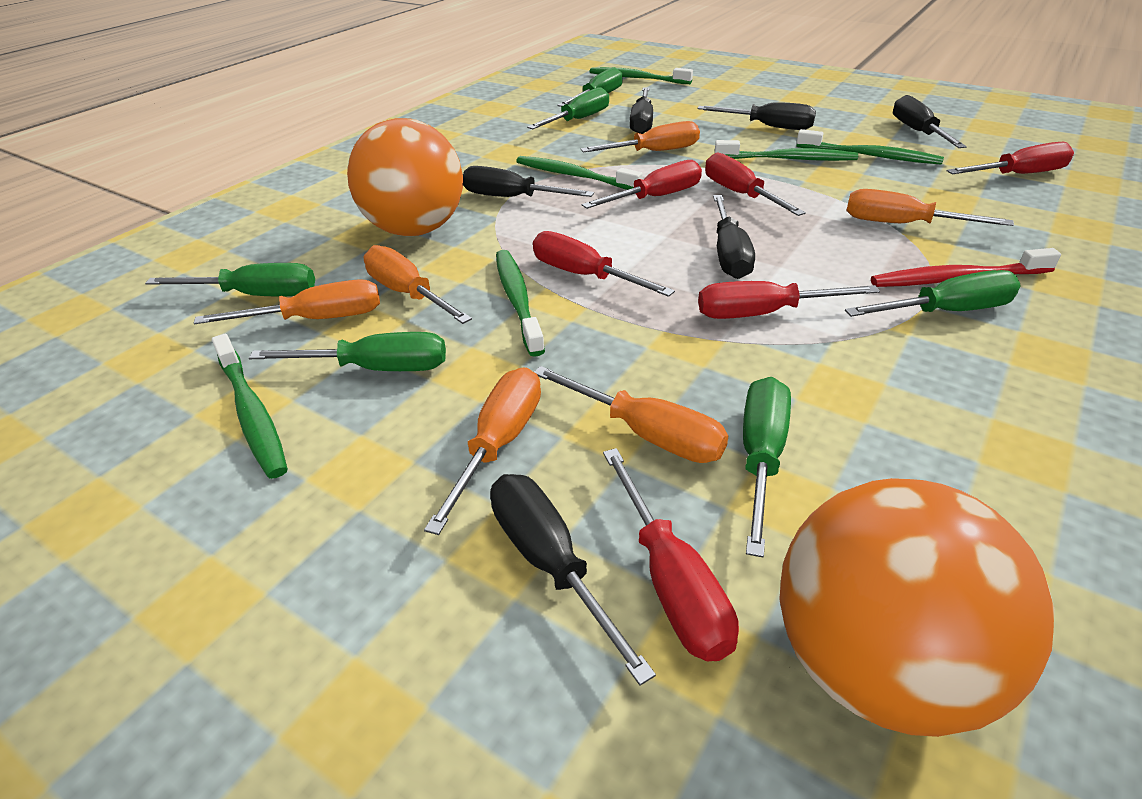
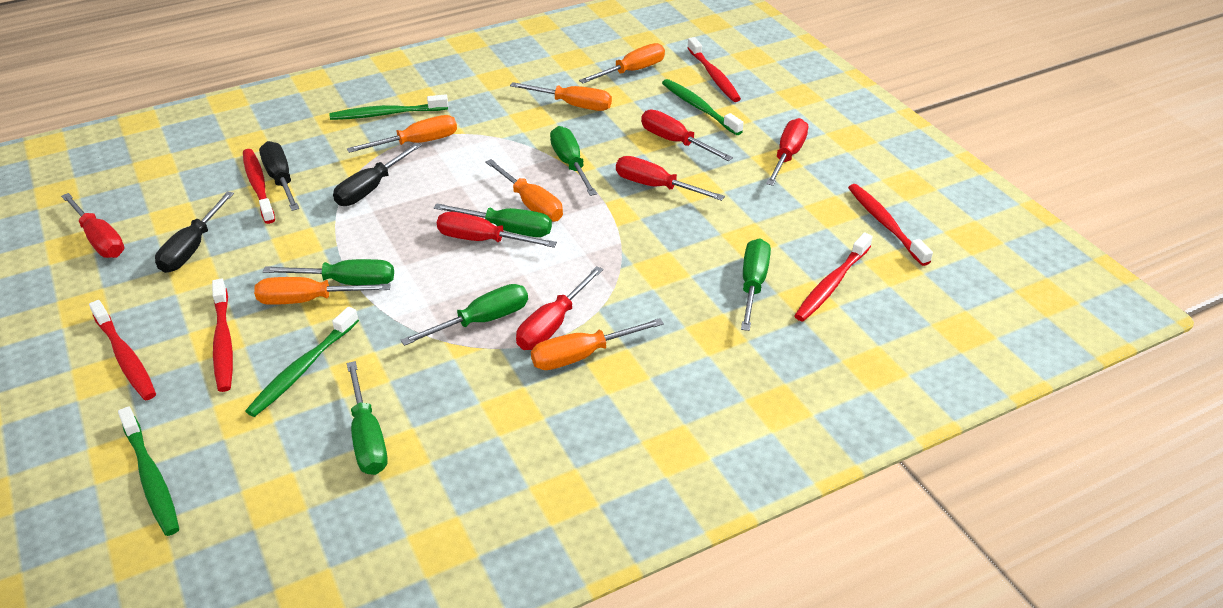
black screwdriver: [463,166,594,197] [490,474,656,686] [630,87,653,134] [697,102,816,130] [713,195,755,279] [893,95,967,148] = 6 -> [155,192,234,273] [259,141,299,211] [333,143,422,206] = 3
green toothbrush: [212,334,288,479] [496,250,545,357] [516,156,643,190] [589,67,693,84] [715,140,858,161] [797,129,944,165] = 6 -> [118,406,179,536] [246,307,359,417] [330,94,448,120] [662,79,744,135] = 4
orange ball: [347,118,463,236] [779,478,1054,737] = 2 -> none = 0
red toothbrush: [871,248,1061,287] = 1 -> [89,300,156,400] [212,279,233,392] [243,149,275,224] [687,37,741,102] [794,233,873,321] [848,184,933,266] = 6

